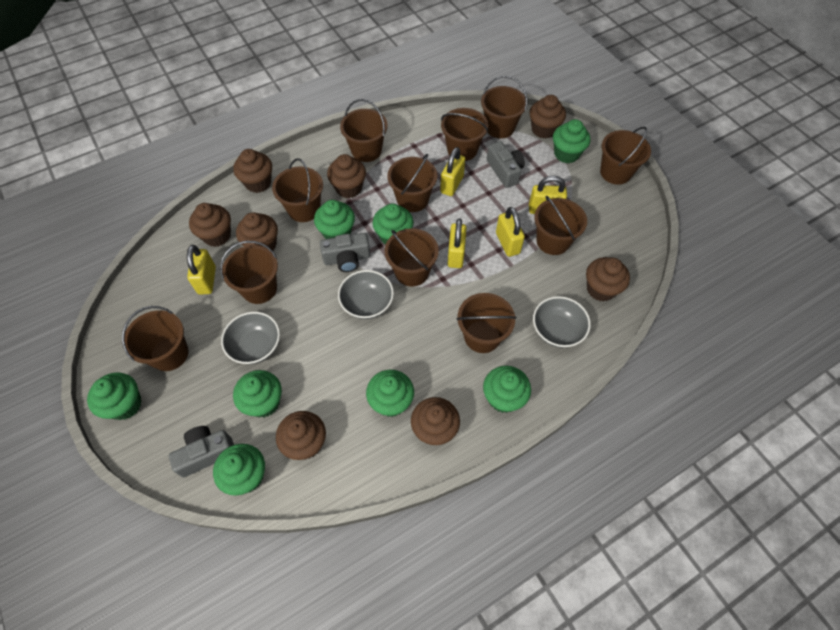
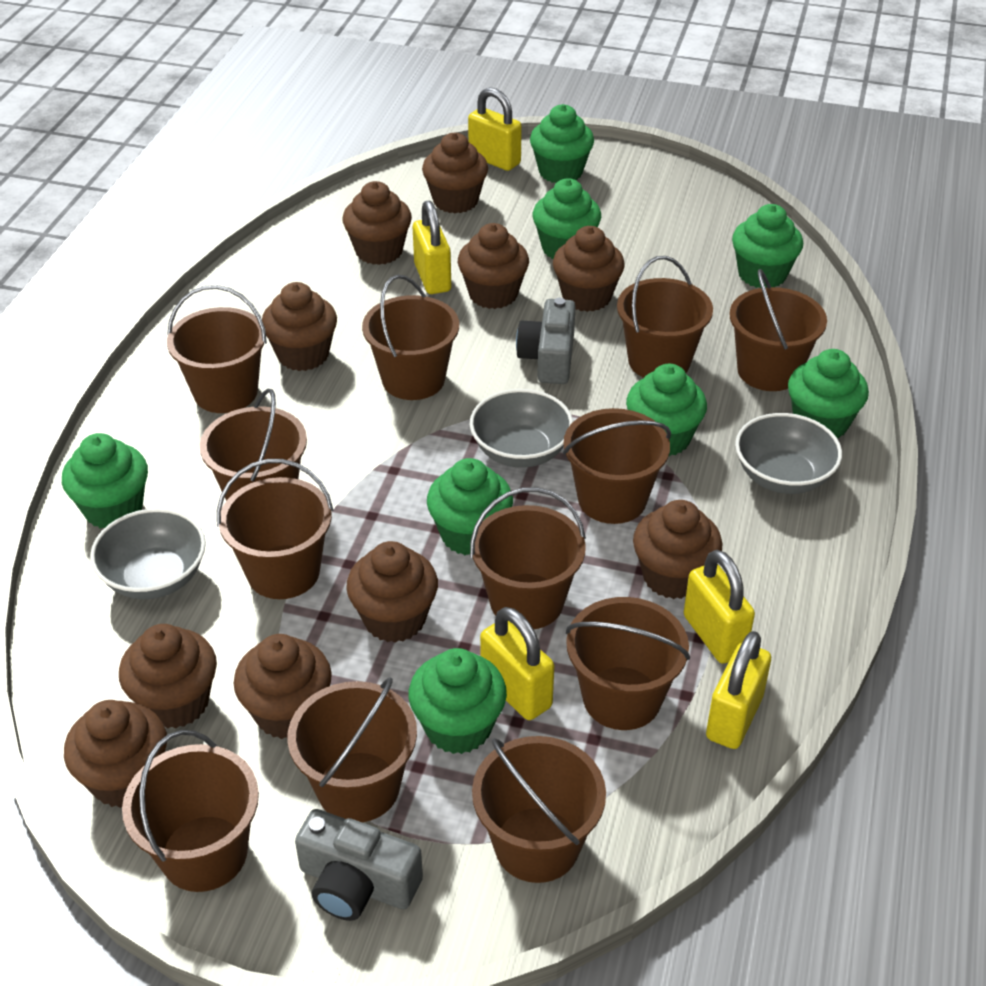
brown bucket: [122,306,188,371] [220,241,278,304] [272,158,323,222] [340,99,388,162] [385,228,439,287] [387,154,437,212] [441,108,488,161] [456,293,517,353] [481,76,527,138] [534,196,587,255] [600,127,651,185] = 11 -> [122,730,259,892] [167,285,267,413] [200,389,307,501] [217,459,334,599] [287,677,417,822] [362,275,459,400] [470,487,586,629] [472,736,606,883] [563,408,671,524] [566,597,690,730] [617,256,713,378] [729,269,827,391] = 12
brown cupcake: [189,203,231,247] [233,149,272,193] [236,212,278,251] [276,411,326,460] [327,154,366,198] [411,397,460,445] [530,95,566,139] [586,257,630,302] = 8 -> [64,700,167,808] [119,624,217,729] [234,634,332,739] [262,282,337,371] [343,181,412,265] [346,541,438,643] [422,132,488,213] [458,223,529,309] [553,226,625,312] [633,500,722,599] = 10
grey camera: [169,426,234,477] [320,233,370,272] [487,141,525,188] = 3 -> [295,809,423,921] [516,298,576,384] = 2

